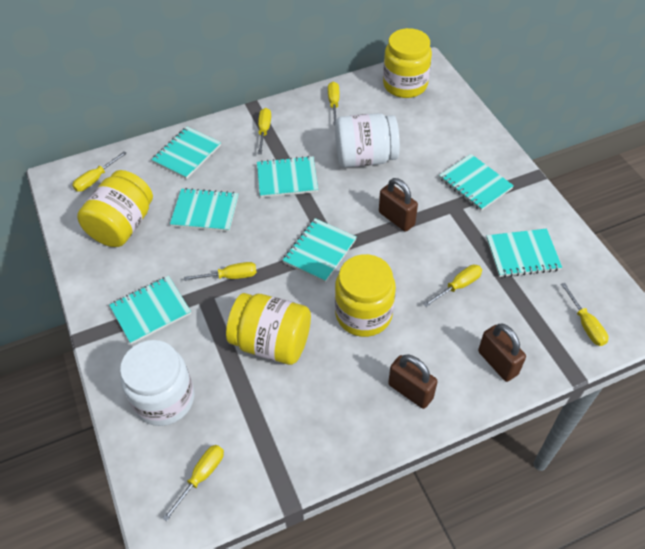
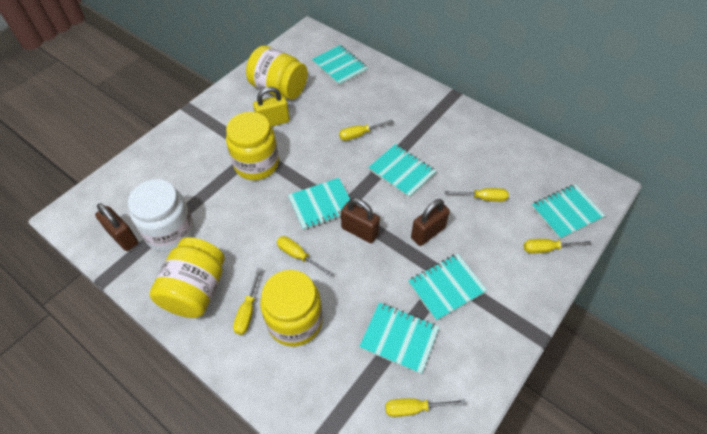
turquoise notebook: [109,276,191,344] [151,126,221,179] [170,188,238,232] [257,156,318,198] [283,218,357,282] [439,154,514,211] [486,229,562,277] = 7 -> [288,178,350,230] [312,45,368,86] [359,303,439,374] [368,144,436,198] [408,254,487,321] [531,184,605,240] = 6
white jar: [120,340,195,426] [335,113,400,167] = 2 -> [128,179,194,252] = 1
yellow padlock: none = 0 -> [253,87,290,127] = 1
yellow screwdriver: [72,151,127,192] [162,445,224,522] [184,262,257,281] [258,108,271,154] [328,82,339,125] [423,265,482,307] [561,283,608,346] = 7 -> [233,268,262,335] [277,236,333,277] [339,120,394,141] [385,398,466,417] [445,188,509,202] [524,239,591,254] = 6

